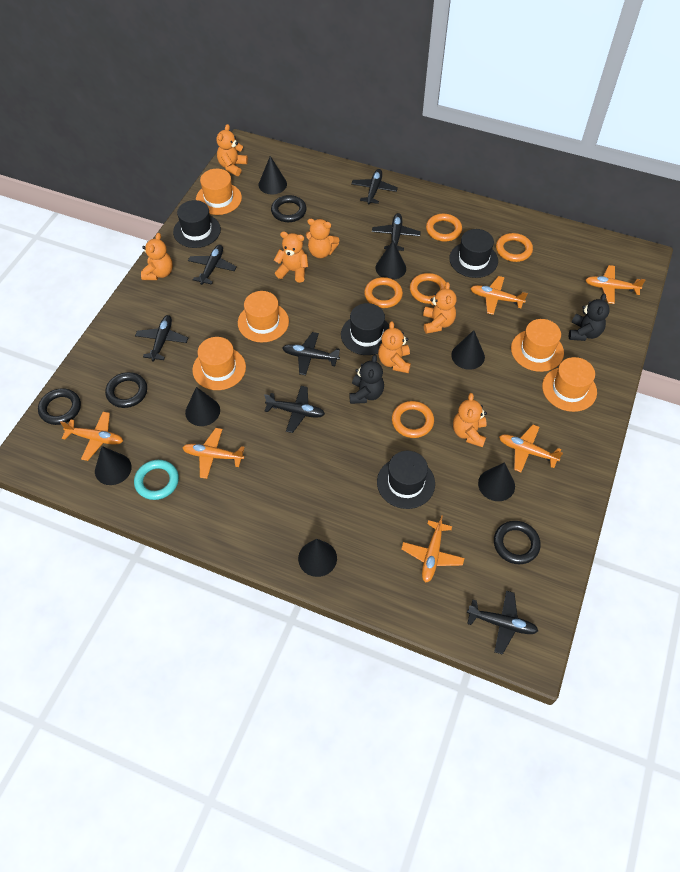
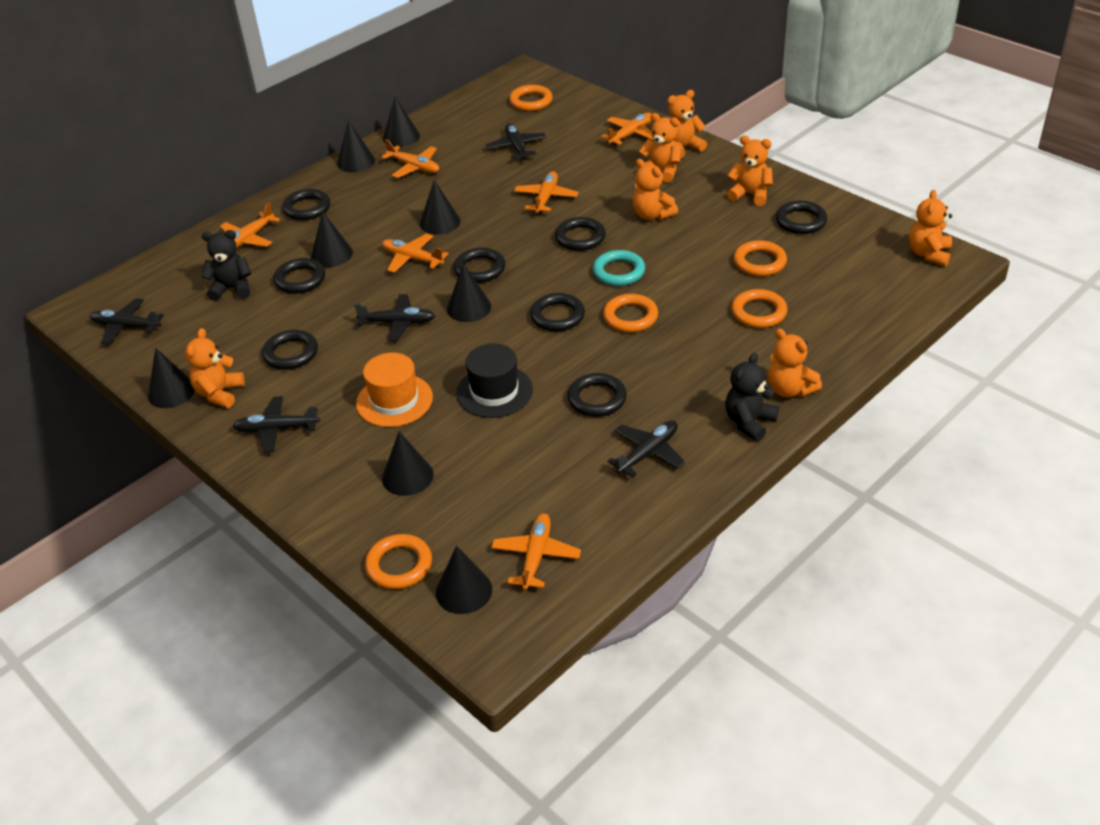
black cone: [95,446,131,485] [185,387,220,426] [259,156,287,194] [298,539,337,577] [376,241,406,280] [451,330,485,370] [478,462,515,501] = 7 -> [148,348,195,408] [311,211,353,267] [337,121,375,172] [382,431,434,496] [383,97,420,147] [420,180,461,235] [436,545,492,614] [447,263,491,322] = 8
black hat: [173,200,221,248] [341,303,389,355] [377,451,435,509] [449,229,498,278] = 4 -> [456,344,533,418] = 1
black plane: [135,315,188,361] [188,245,237,285] [264,386,325,433] [283,332,340,375] [351,169,398,204] [372,213,421,251] [467,591,538,655] = 7 -> [90,298,164,345] [233,396,320,453] [354,294,435,341] [486,123,546,160] [607,420,685,477] = 5
black ring: [38,388,81,425] [105,372,147,408] [271,195,307,222] [494,521,541,564] = 4 -> [262,330,318,370] [273,258,325,294] [282,189,330,220] [453,248,506,283] [530,293,585,332] [555,217,606,251] [567,373,627,417] [776,200,827,234] = 8
orange hat: [192,337,246,390] [196,169,242,215] [238,291,289,342] [511,319,564,372] [542,357,597,412] = 5 -> [356,353,433,427] = 1

